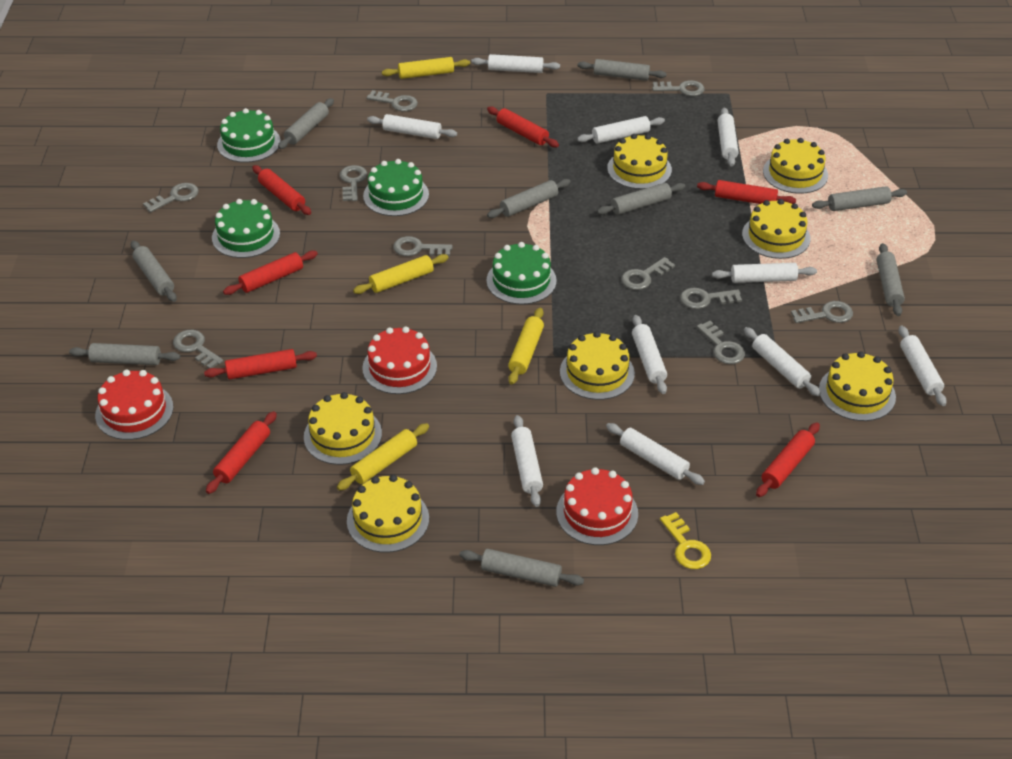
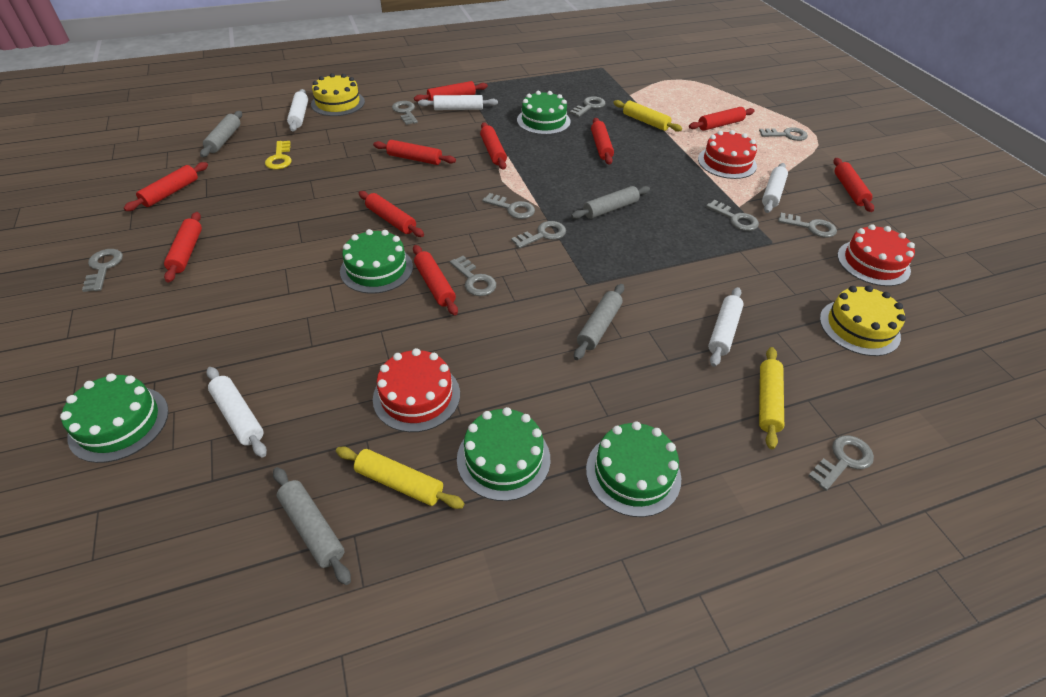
green cake: [212,199,280,258] [217,108,281,163] [363,159,429,216] [486,242,557,305] = 4 -> [60,373,169,463] [340,229,413,294] [457,407,550,501] [517,91,571,135] [586,421,681,517] = 5
grey rolling pin: [69,343,180,365] [131,241,177,302] [278,98,334,149] [459,549,584,587] [487,179,571,218] [577,59,667,81] [597,183,685,215] [812,186,907,211] [877,243,905,316] = 9 -> [200,111,242,157] [273,467,351,585] [571,186,650,219] [574,284,624,360] = 4
red rolling pin: [204,349,317,379] [206,411,277,494] [223,250,318,295] [252,165,311,215] [487,106,559,148] [697,180,796,204] [756,422,820,497] = 7 -> [124,162,208,211] [164,212,202,282] [359,191,424,237] [373,140,456,165] [413,245,458,315] [414,81,488,102] [480,122,507,170] [591,118,614,165] [689,107,755,131] [833,158,874,212] = 10
white rolling pin: [367,114,457,139] [471,54,560,73] [511,415,543,507] [577,116,665,144] [606,423,705,485] [632,315,667,394] [712,263,817,283] [718,108,738,167] [744,327,821,396] [898,326,947,406] = 10 -> [206,367,267,458] [287,89,308,132] [418,95,498,110] [708,287,744,367] [762,163,788,213] = 5
yellow cake: [304,392,382,465] [347,475,429,553] [560,331,635,400] [607,134,672,189] [742,199,811,259] [763,138,828,194] [819,351,896,421] = 7 -> [311,73,365,116] [820,285,906,356] = 2
yellow rolling pin: [337,423,429,490] [353,254,448,294] [382,57,470,79] [508,308,544,385] = 4 -> [336,446,464,509] [613,100,682,132] [759,347,784,449] = 3

